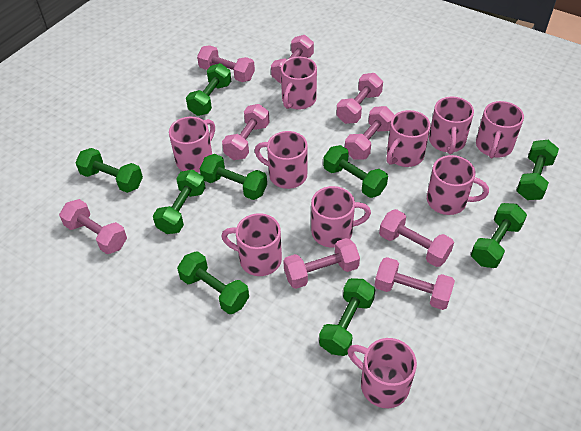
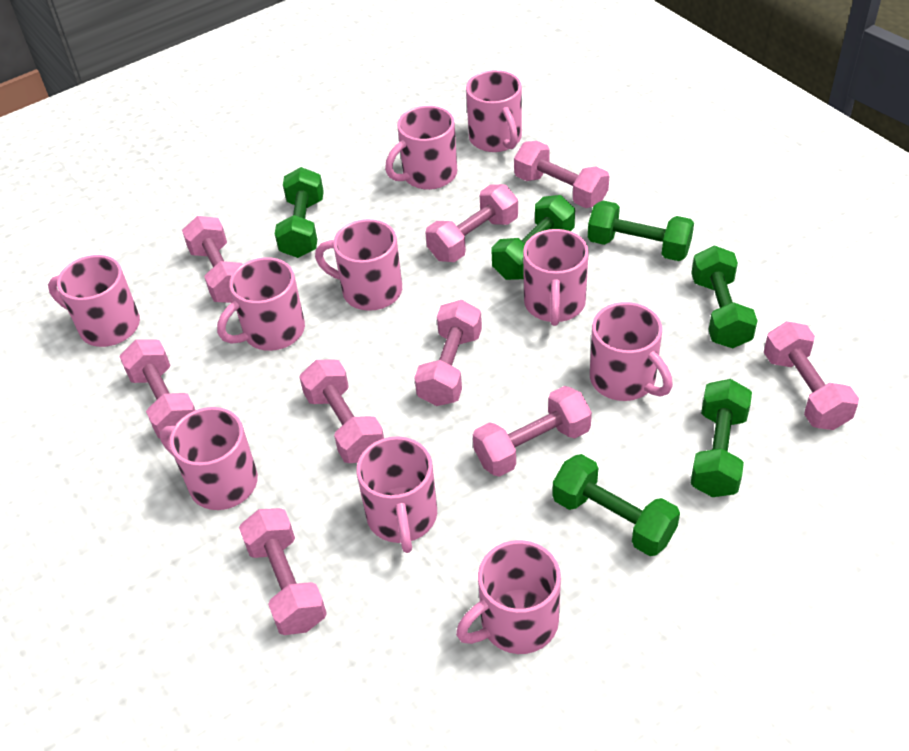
green dumbbell: [75,148,143,193] [153,169,206,234] [177,251,249,314] [186,63,231,116] [200,154,267,200] [319,278,375,356] [323,145,388,198] [471,203,527,268] [516,140,559,200] = 9 -> [275,167,324,258] [492,195,575,280] [552,454,680,556] [588,200,694,261] [690,379,752,497] [692,246,758,348] = 6

